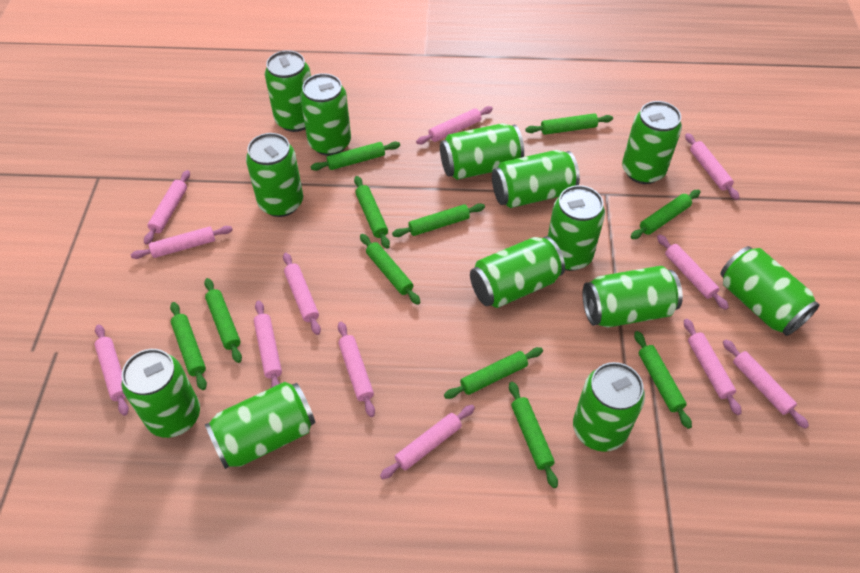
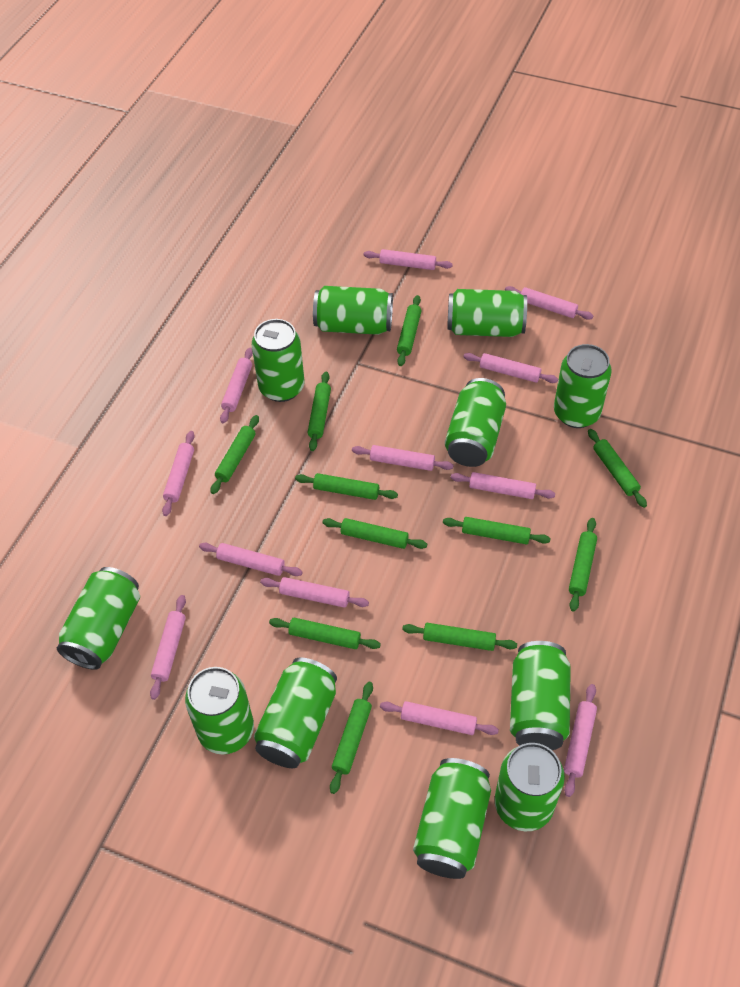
green can: [121,349,200,438] [205,382,315,469] [246,133,303,217] [265,50,311,132] [300,73,351,156] [440,123,524,180] [470,236,565,308] [492,150,580,208] [548,185,605,271] [573,362,645,452] [582,266,683,328] [622,101,682,184] [720,246,820,336] = 13 -> [57,567,140,670] [185,667,254,754] [252,319,304,402] [254,657,337,768] [313,286,393,335] [413,758,491,879] [445,378,506,467] [447,289,527,337] [494,743,565,831] [510,641,571,750] [554,344,612,428] = 11

